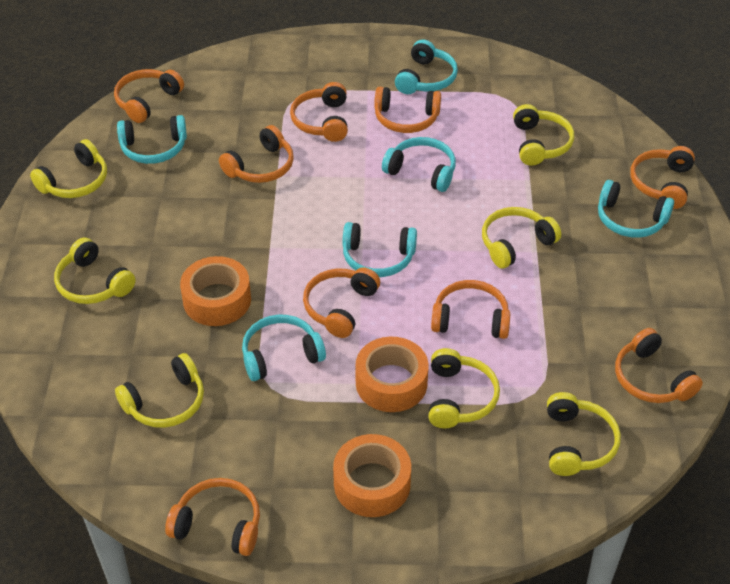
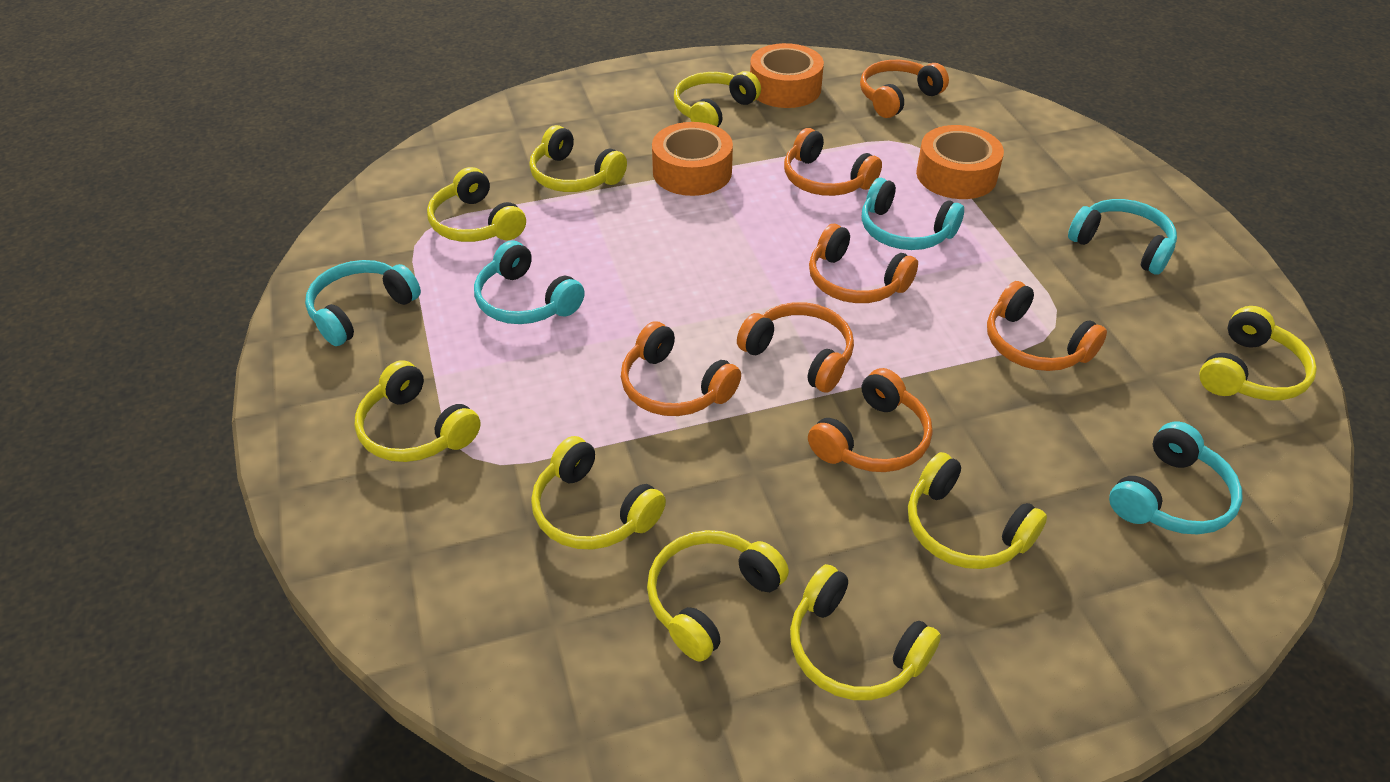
orange headphones: [114,69,184,123] [165,478,260,556] [219,125,294,183] [290,82,348,142] [303,268,380,338] [374,87,441,133] [431,280,510,339] [615,328,703,403] [630,146,695,209] = 9 -> [621,321,741,416] [737,302,854,393] [784,128,882,196] [808,368,933,472] [809,224,918,303] [860,60,949,118] [987,281,1107,371] = 7
turquoise headphones: [117,115,187,164] [242,315,326,381] [342,222,417,277] [382,137,456,192] [395,39,458,94] [598,180,674,238] = 6 -> [305,260,421,346] [474,240,585,324] [862,178,964,250] [1068,199,1177,275] [1109,422,1242,535] = 5
yellow headphones: [30,139,107,198] [54,238,136,304] [115,353,204,428] [428,348,500,428] [482,207,561,269] [513,104,574,166] [547,392,621,476] = 7 -> [354,360,481,462] [427,167,526,242] [529,125,627,192] [531,436,666,550] [647,530,789,662] [674,71,761,127] [790,564,941,700] [908,452,1047,569] [1199,306,1317,400] = 9

